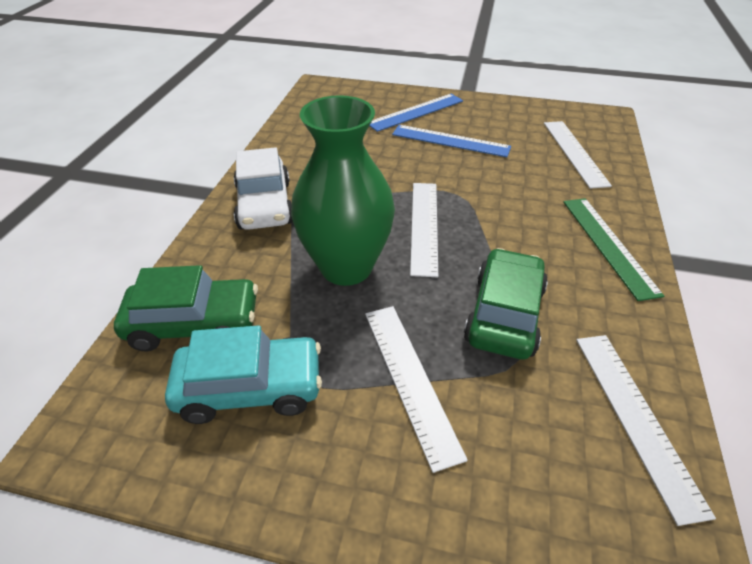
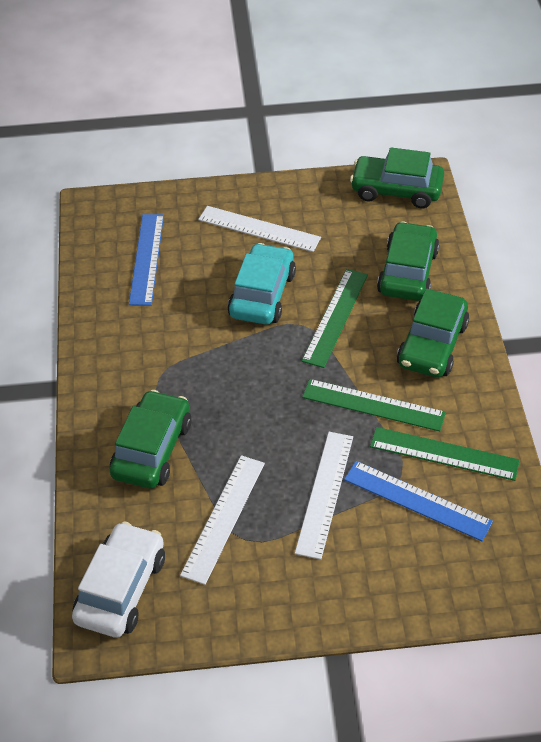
green car: [114,265,258,351] [464,248,548,360] = 2 -> [110,390,191,489] [350,148,444,208] [377,221,439,301] [397,289,469,377] = 4
green ruler: [563,198,664,301] = 1 -> [302,269,368,368] [302,379,446,432] [370,427,520,481] = 3
green vase: [291,95,395,286] = 1 -> none = 0
white ruler: [365,306,468,473] [410,183,438,277] [544,121,612,189] [576,335,716,526] = 4 -> [180,455,265,585] [198,206,321,252] [295,432,353,560] = 3

